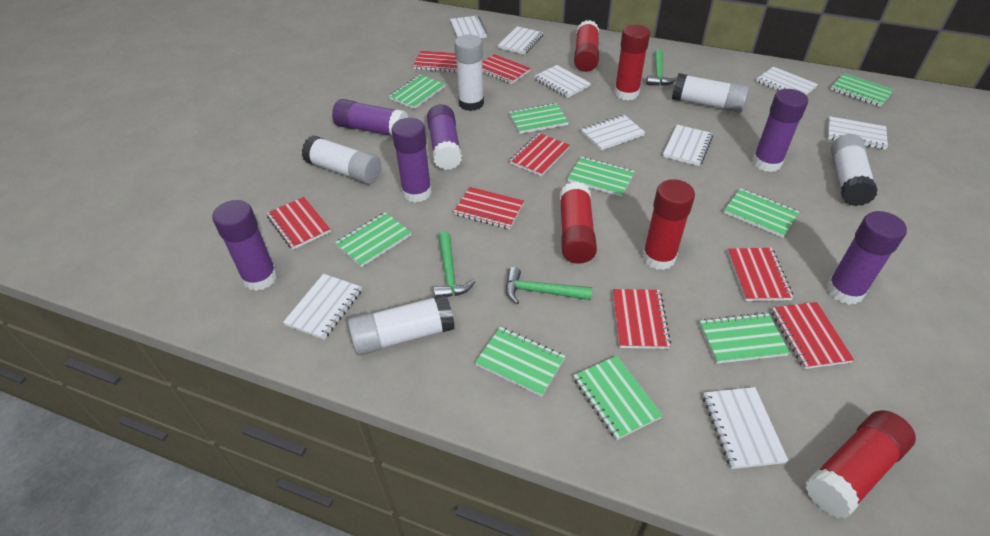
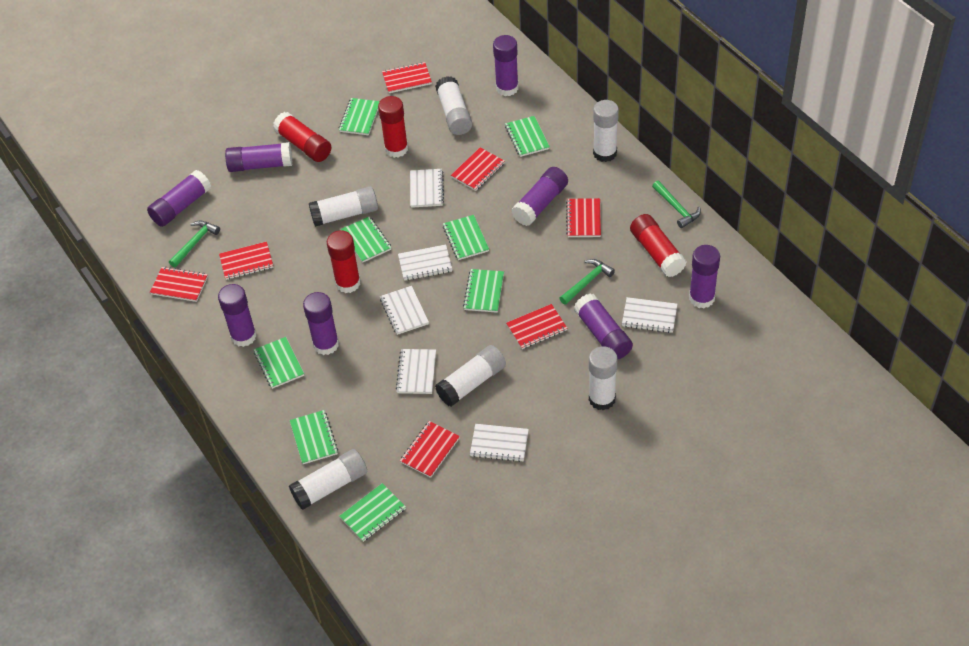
green notebook: [335,212,411,267] [389,75,445,109] [475,327,565,397] [509,103,569,134] [567,157,635,197] [573,356,663,440] [699,312,790,364] [724,188,799,238] [831,73,894,107] = 9 -> [254,337,304,389] [290,410,338,464] [339,98,380,135] [339,483,406,542] [340,216,392,263] [443,215,489,260] [463,269,504,313] [505,116,550,157] = 8
purple glue stick: [212,200,277,291] [332,99,408,136] [392,118,432,202] [427,104,462,170] [752,89,808,172] [827,211,907,305] = 6 -> [147,170,211,227] [218,284,257,347] [225,142,292,172] [303,292,339,355] [493,35,519,96] [511,167,568,226] [574,293,633,359] [689,245,720,308] = 8
red glue stick: [560,182,597,263] [574,20,599,72] [614,24,650,100] [642,179,695,270] [805,410,916,519] = 5 -> [273,112,331,162] [327,230,361,293] [378,96,408,158] [630,214,686,277] = 4
red notebook: [266,197,331,250] [413,51,457,72] [453,187,524,229] [482,54,531,84] [509,133,570,176] [613,289,671,349] [727,248,794,301] [771,302,854,369] = 8 -> [150,267,208,302] [219,242,273,280] [382,62,432,93] [400,421,460,478] [451,148,505,191] [506,304,567,349] [566,198,601,237] = 7
white glue stick: [302,135,381,184] [348,294,455,356] [454,34,484,111] [672,73,749,113] [831,134,878,206] = 5 -> [289,449,367,510] [309,187,378,227] [435,76,472,135] [435,345,506,407] [589,346,618,411] [593,100,619,162] = 6
white notebook: [283,274,362,340] [450,15,487,38] [498,26,543,55] [534,65,591,98] [581,115,645,150] [663,125,713,166] [703,387,789,469] [756,67,818,95] [828,116,888,150] = 9 -> [380,286,429,335] [396,349,436,394] [398,245,452,281] [410,169,444,208] [470,424,529,462] [622,297,677,333] = 6

